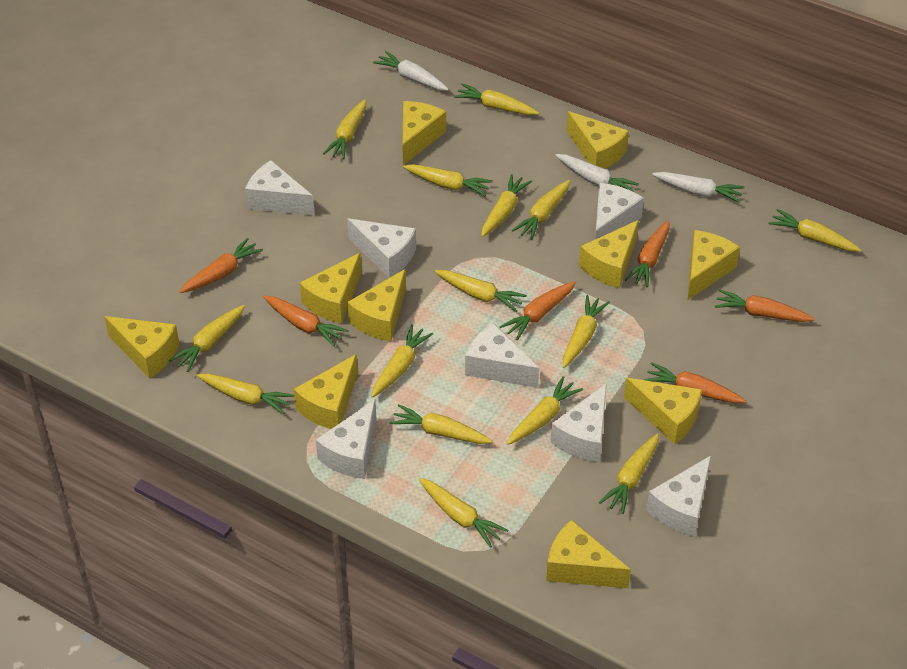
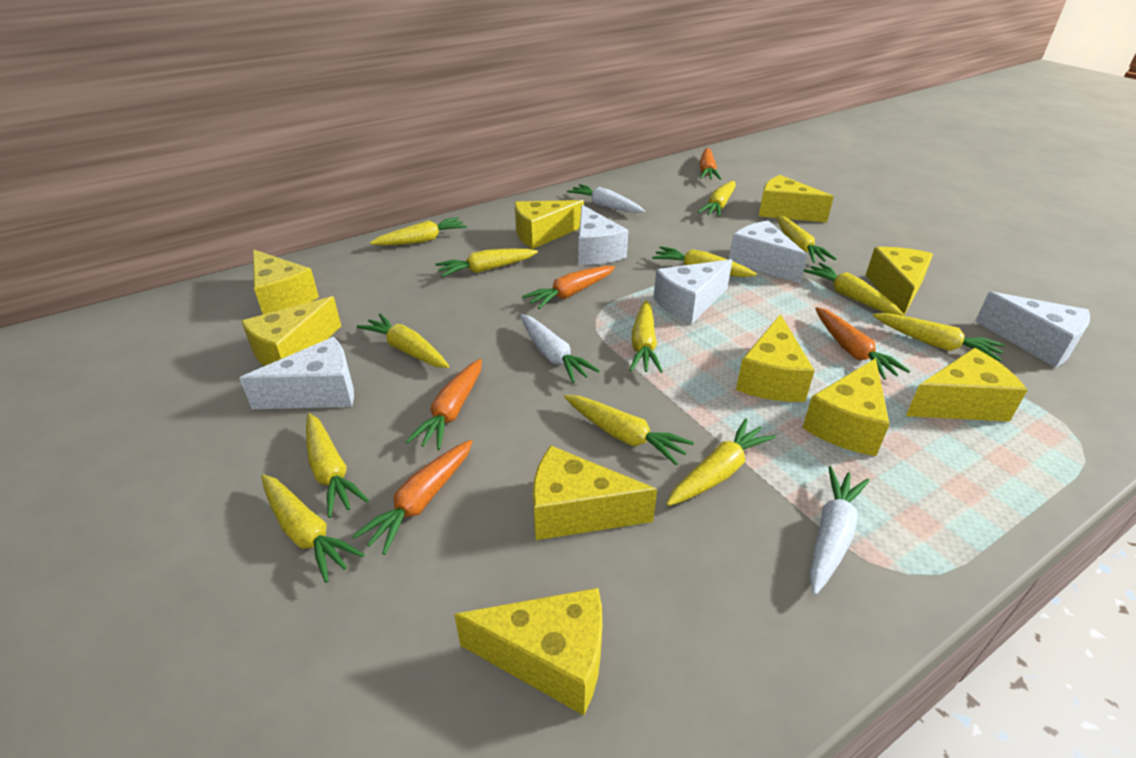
orange carrot: [179,238,263,293] [263,296,349,347] [499,281,576,340] [625,220,670,287] [644,362,746,403] [715,289,815,322] = 6 -> [352,440,473,555] [406,359,482,450] [522,266,615,309] [699,148,721,180] [815,307,910,380] = 5
white cheese: [245,160,315,216] [316,399,376,479] [347,218,416,278] [465,323,539,388] [550,383,607,462] [595,183,644,239] [647,456,711,537] = 7 -> [239,337,354,409] [578,205,629,265] [654,259,732,324] [729,220,807,283] [975,292,1090,368] = 5
yellow carrot: [169,305,245,372] [197,373,294,414] [323,99,366,159] [371,325,433,398] [390,404,492,444] [403,164,493,196] [419,478,508,548] [434,270,527,312] [454,83,539,115] [481,174,532,237] [507,376,583,445] [512,180,570,240] [563,295,610,368] [599,433,659,514] [768,209,861,251] = 15 -> [261,475,365,583] [306,413,369,518] [357,314,449,368] [370,217,467,246] [435,249,538,277] [564,395,694,465] [630,300,663,373] [652,246,757,277] [666,419,776,506] [698,181,736,217] [777,216,837,263] [803,263,904,316] [873,313,1005,361] = 13

